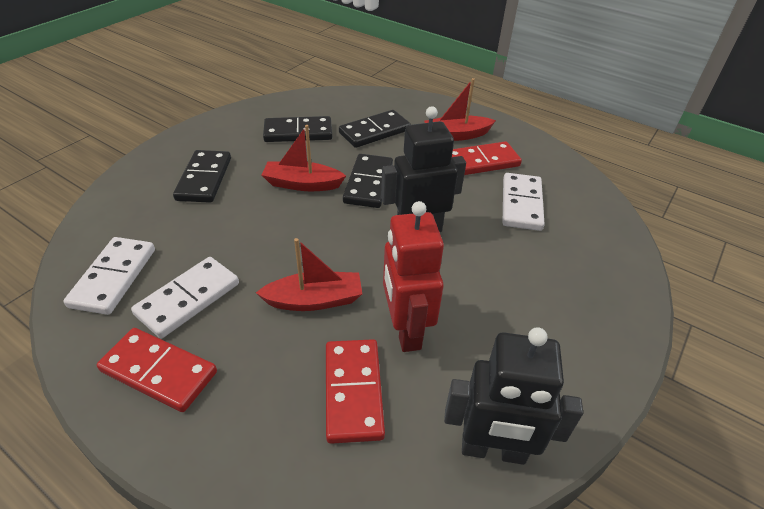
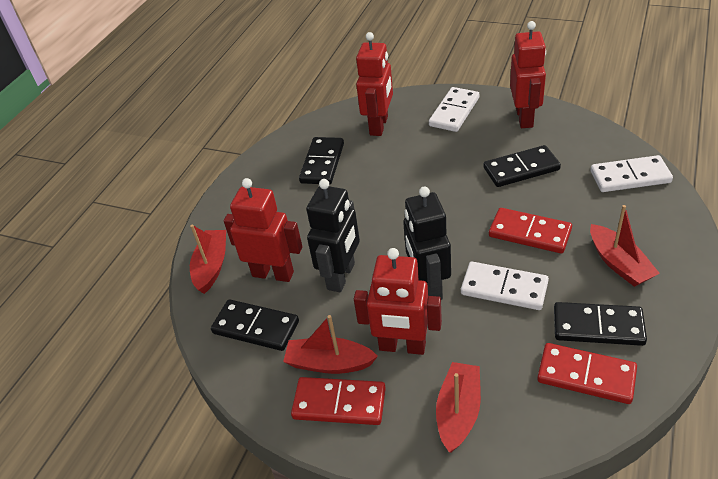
red boat: [256,238,362,311] [262,125,346,191] [424,78,496,141] = 3 -> [190,224,226,294] [283,315,378,374] [436,362,481,453] [590,205,660,287] = 4
red robot: [383,201,444,352] = 1 -> [224,178,302,282] [354,248,442,355] [356,32,393,136] [510,21,546,128] = 4

